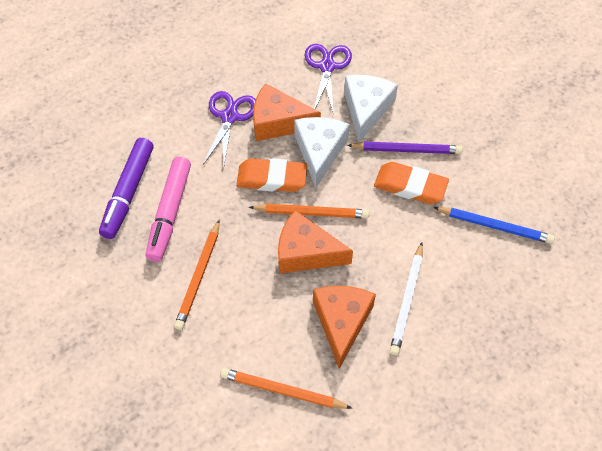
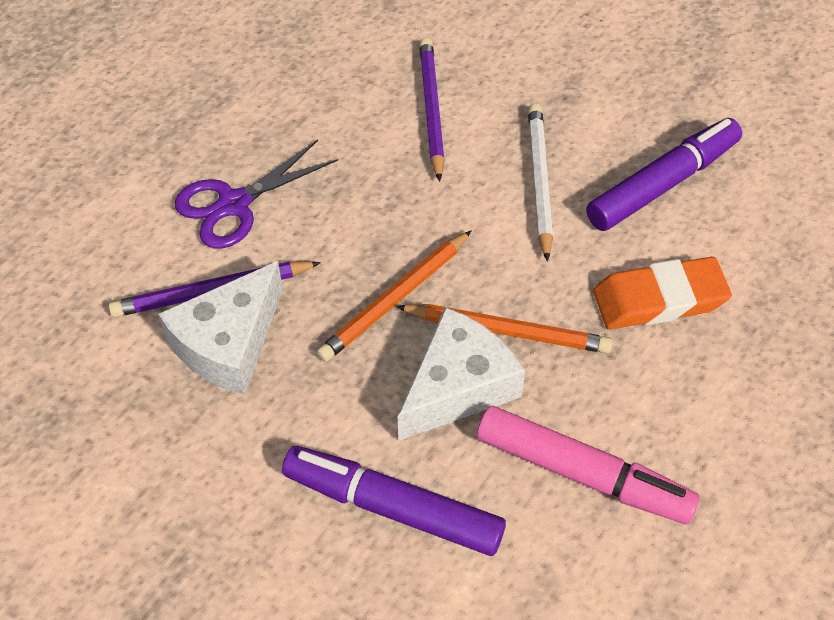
blue pencil: [433,207,555,244] = 1 -> none = 0
orange cheese: [253,83,321,141] [278,210,353,274] [313,286,376,369] = 3 -> none = 0
orange eraser: [236,158,307,192] [374,162,449,204] = 2 -> [593,257,732,329] = 1
orange pencil: [174,219,220,330] [220,368,352,409] [249,204,369,218] = 3 -> [316,230,472,362] [396,304,613,353] = 2
purple marker: [99,138,154,239] = 1 -> [282,446,506,556] [586,118,742,231] = 2
purple pencil: [347,142,463,154] = 1 -> [108,261,321,317] [419,37,445,182] = 2
purple scissors: [203,91,256,168] [305,44,352,112] = 2 -> [174,140,338,249] = 1

